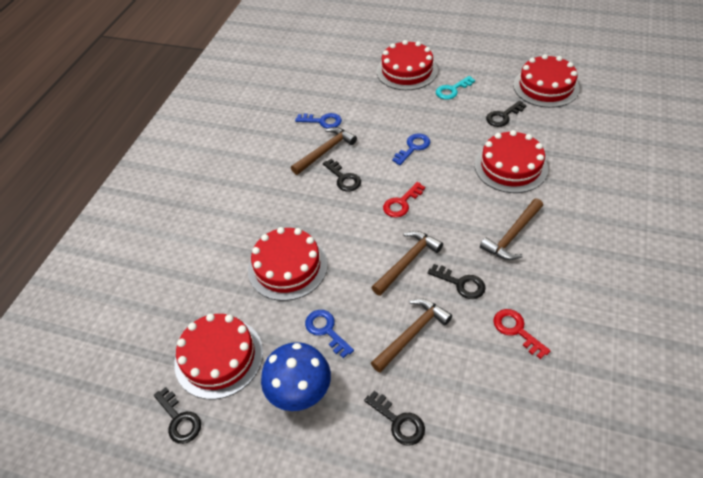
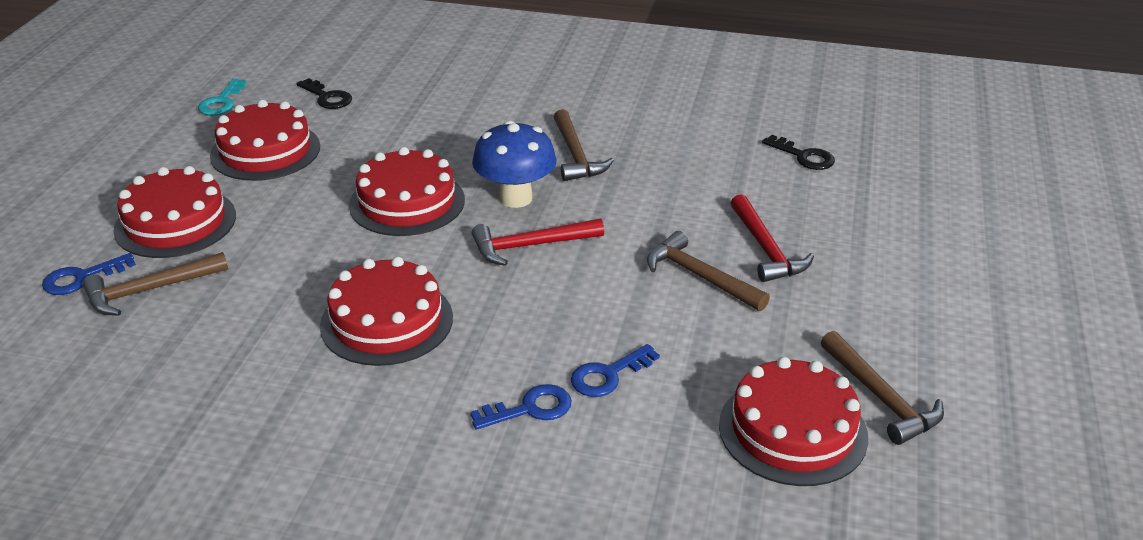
black key: [154,387,201,444] [323,159,361,192] [364,391,425,446] [428,264,486,299] [486,101,527,127] = 5 -> [296,78,352,109] [762,135,835,170] = 2
red hammer: none = 0 -> [472,218,604,266] [731,194,814,282] = 2
red key: [383,182,425,218] [493,309,551,359] = 2 -> none = 0

